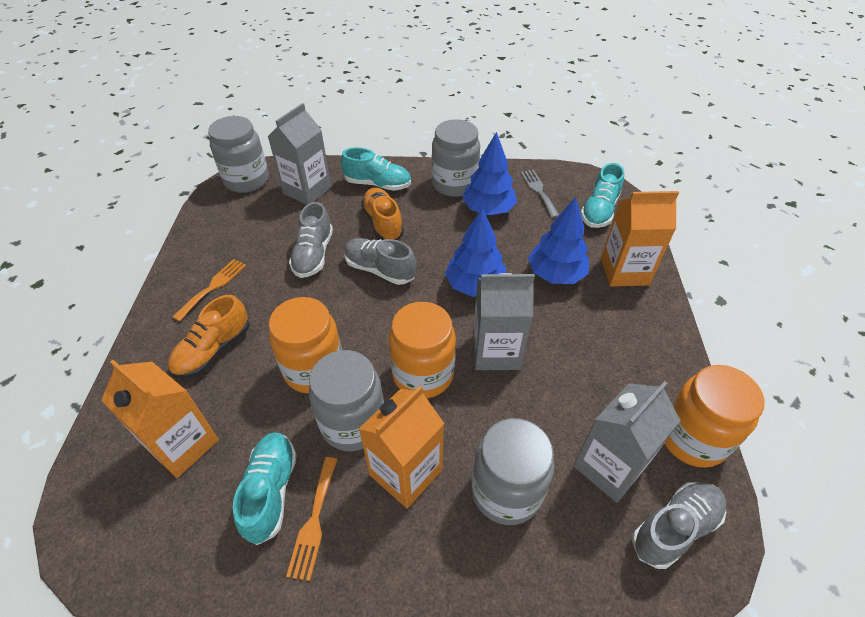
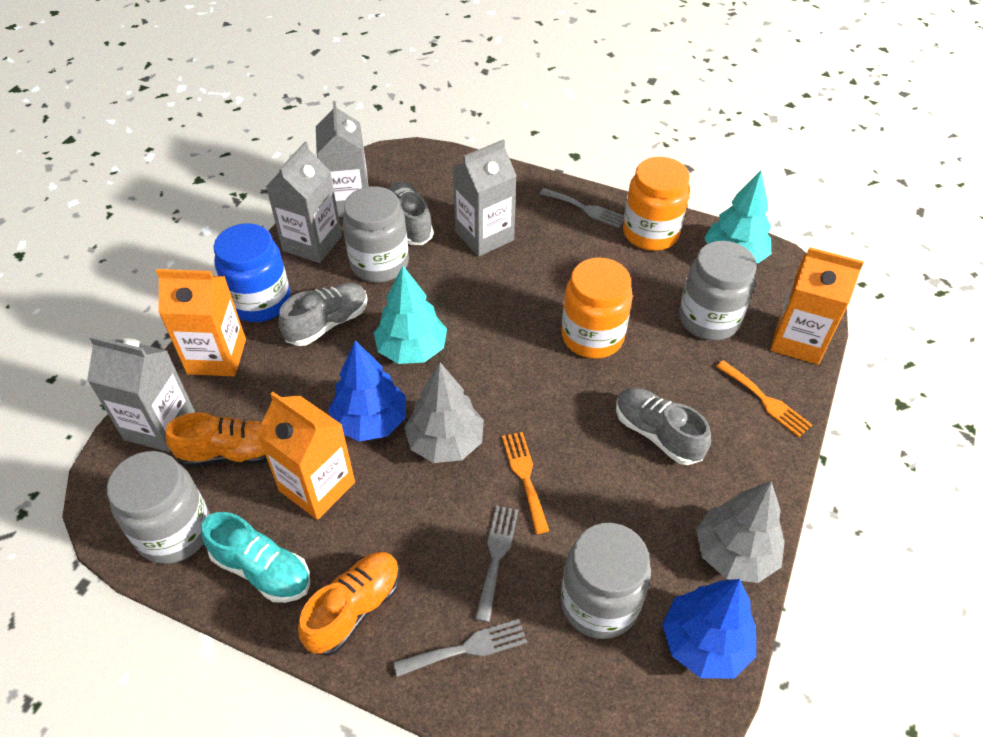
blue jar: none = 0 -> [214,223,291,322] = 1
blue tree: [445,208,506,297] [462,132,517,215] [528,197,589,284] = 3 -> [328,340,406,442] [662,579,756,678] = 2
grey carton: [268,103,331,205] [473,273,535,370] [573,381,681,503] = 3 -> [87,336,195,452] [266,142,342,263] [316,101,369,217] [453,139,517,257] = 4
grey fork: [521,170,559,218] = 1 -> [393,619,527,677] [475,506,518,622] [540,188,624,228] = 3
grey tree: none = 0 -> [404,362,484,463] [696,481,785,583] = 2
orange jar: [269,297,342,394] [389,302,456,398] [664,365,764,468] = 3 -> [561,258,633,359] [623,157,690,251] = 2
turquoise shoe: [233,432,297,545] [341,147,411,191] [580,163,624,228] = 3 -> [201,512,310,603] = 1
turquoise tree: none = 0 -> [374,266,447,364] [704,171,771,264] = 2

